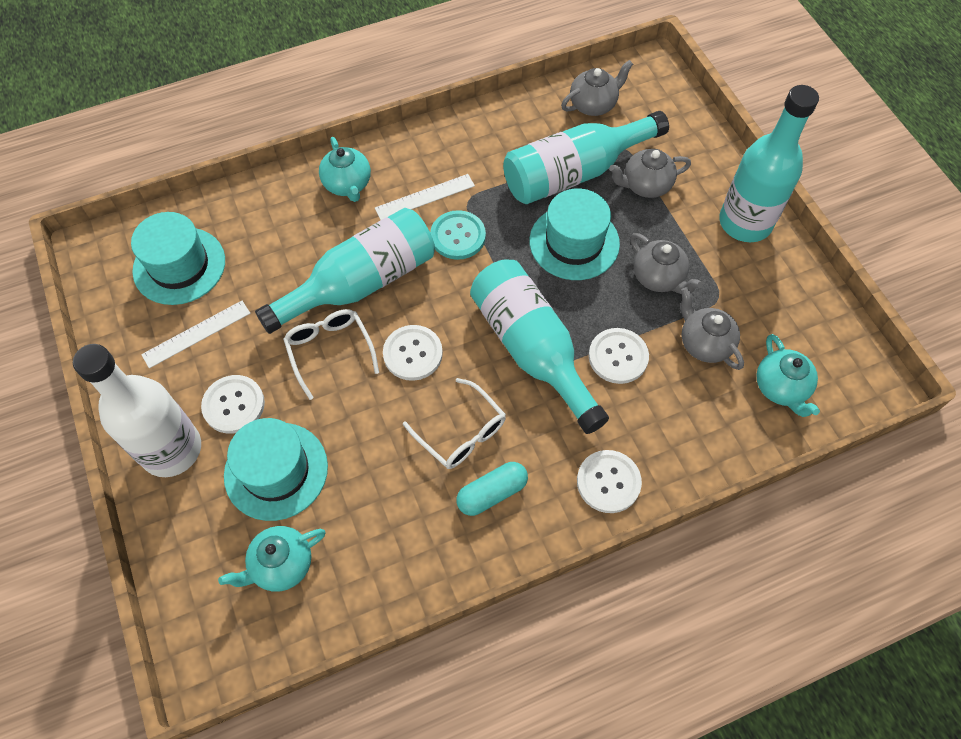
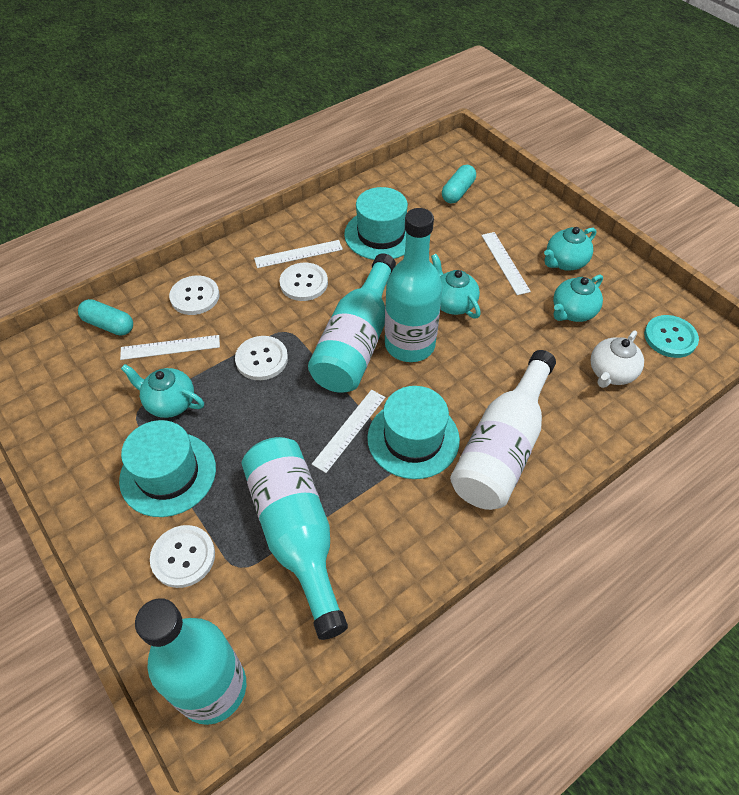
grey teapot: [561,60,633,116] [609,149,691,198] [630,233,702,294] [681,287,744,370] = 4 -> none = 0
turquoise capsule: [456,462,528,516] = 1 -> [78,299,133,336] [442,165,476,203] = 2
turquoise teapot: [218,526,325,592] [319,137,371,202] [757,334,820,417] = 3 -> [121,364,204,418] [431,254,481,318] [544,227,596,271] [553,275,603,322] = 4
white glasses: [283,309,379,400] [403,378,506,469] = 2 -> none = 0
white ruler: [141,301,251,368] [375,174,475,220] = 2 -> [120,335,220,360] [254,240,343,268] [312,390,386,473] [481,232,531,295] = 4
white teapot: none = 0 -> [591,330,644,388] = 1

